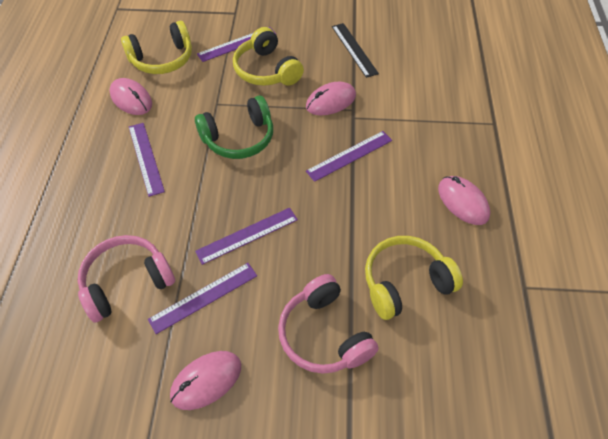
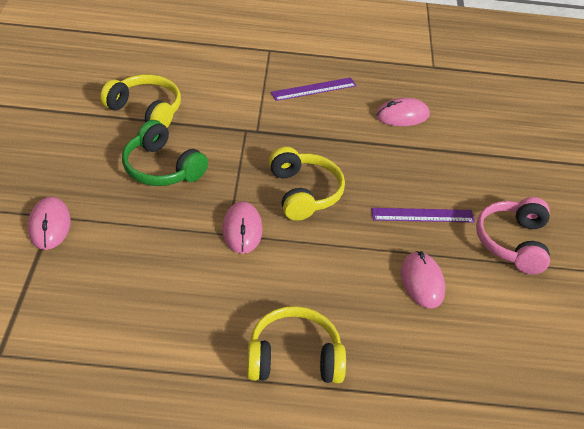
black ruler: [332,23,379,78] = 1 -> none = 0
pink headphones: [78,235,175,323] [278,274,379,374] = 2 -> [476,197,550,274] = 1
purple ruler: [129,123,165,197] [148,263,257,334] [195,208,298,265] [197,27,276,62] [306,131,392,182] = 5 -> [271,77,357,101] [371,208,475,222] = 2

